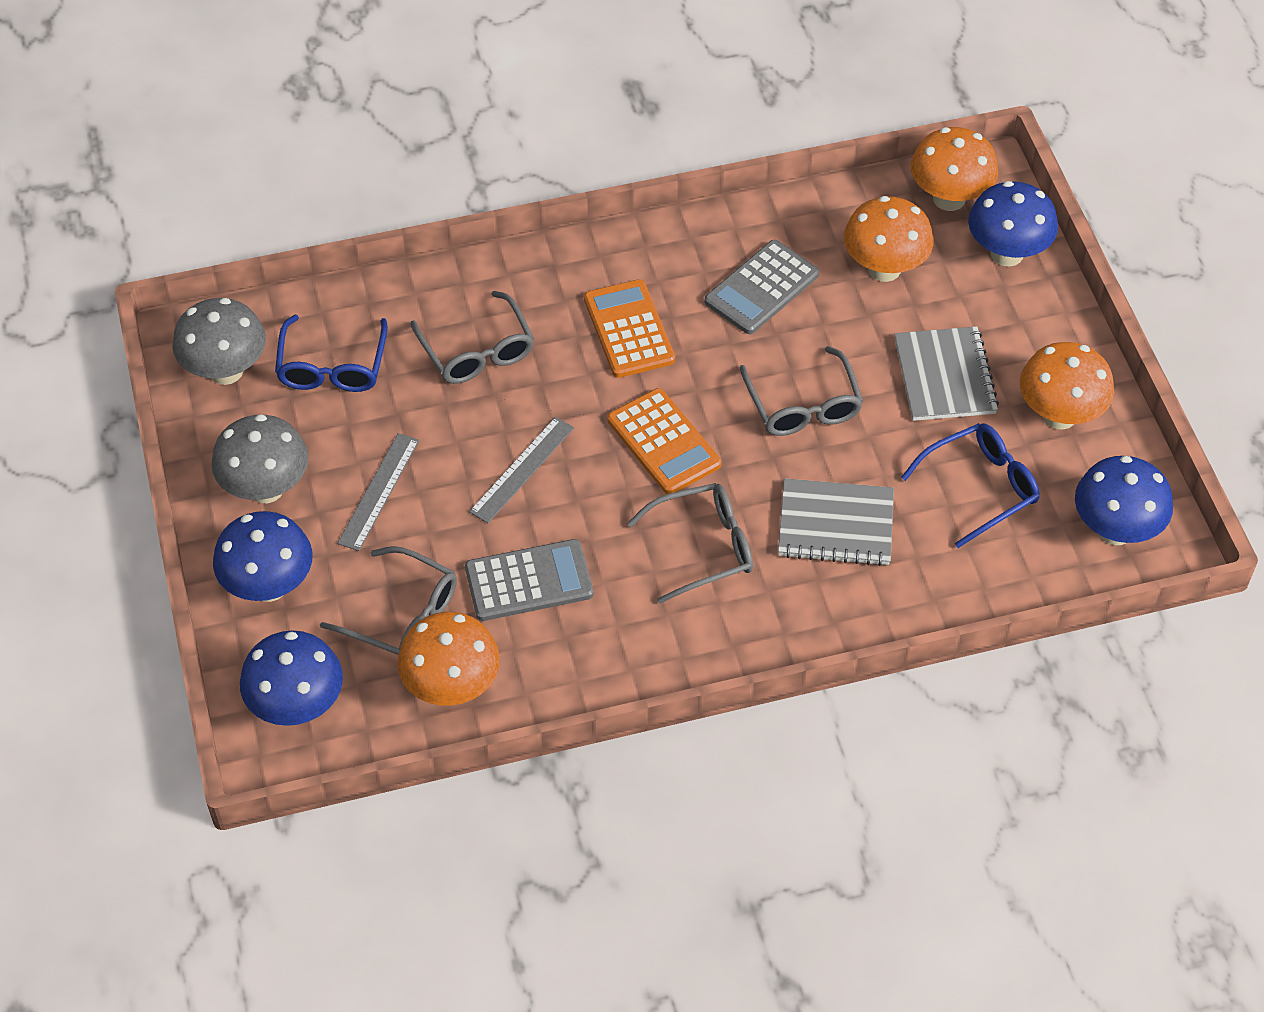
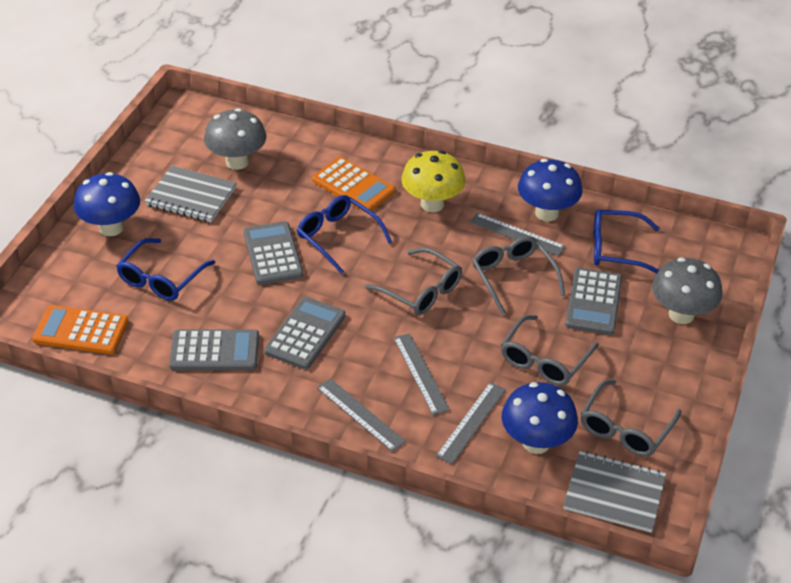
blue glasses: [275,315,388,392] [901,423,1040,548] = 2 -> [116,238,215,301] [297,195,392,274] [594,209,660,274] = 3
blue mushroom: [213,511,312,602] [240,631,343,726] [968,181,1058,267] [1075,456,1173,545] = 4 -> [74,172,140,236] [502,382,578,454] [518,159,582,221] = 3
grey calculator: [465,539,593,621] [705,240,819,334] = 2 -> [169,329,259,370] [243,221,303,285] [264,297,346,369] [565,268,622,335] = 4
grey ruler: [337,433,419,551] [469,417,574,523] = 2 -> [317,378,406,452] [393,333,450,415] [436,382,506,464] [470,213,565,256] = 4
orange mushroom: [397,612,500,706] [844,196,933,282] [910,127,998,211] [1020,342,1114,430] = 4 -> none = 0
yellow mushroom: none = 0 -> [401,151,466,212] = 1

